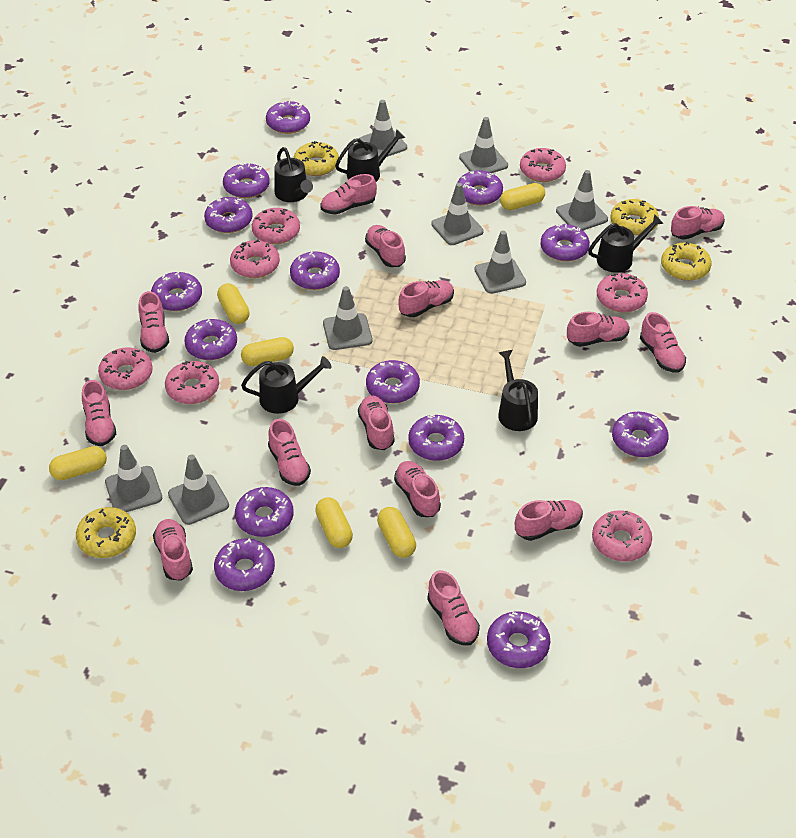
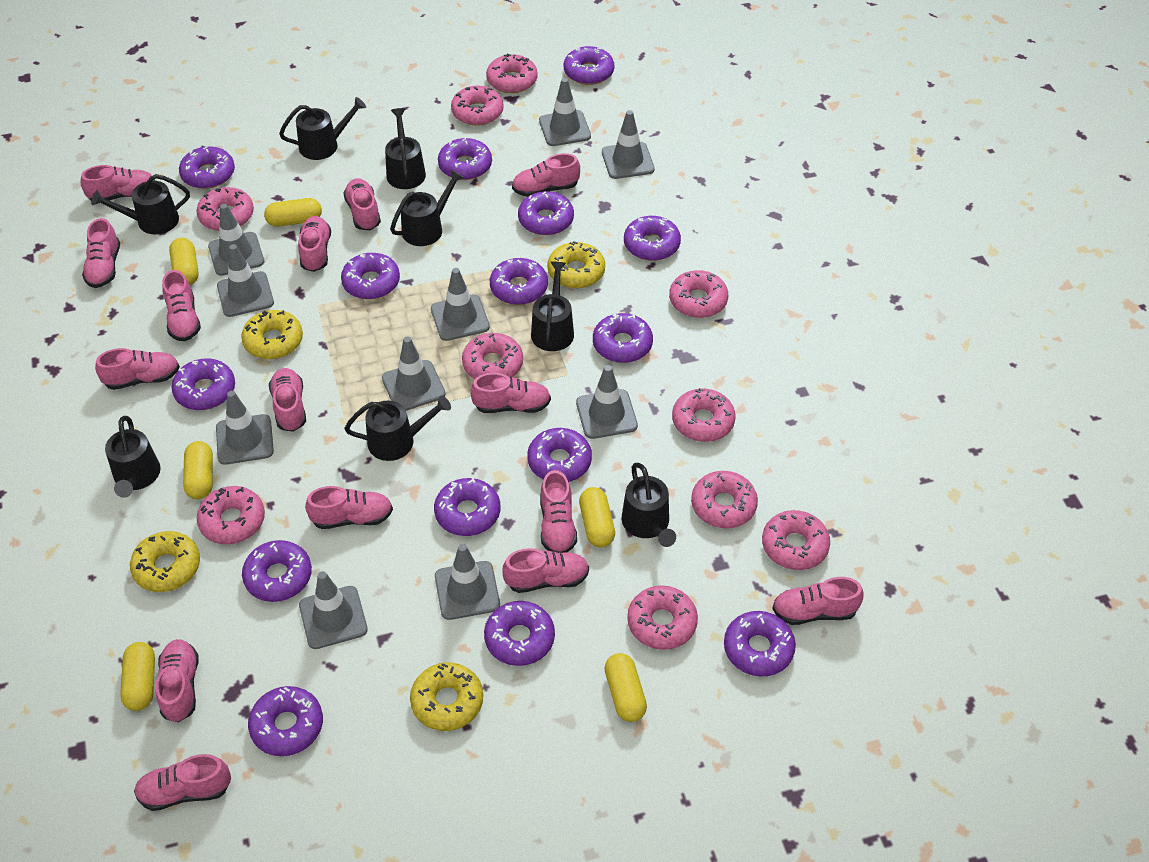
black watering can: [241,356,331,414] [275,147,313,202] [335,129,405,182] [498,350,538,431] [588,214,663,273] = 5 -> [91,174,190,234] [105,416,161,498] [279,97,366,160] [345,395,451,461] [385,108,426,189] [390,169,464,246] [531,261,574,351] [622,463,676,547] = 8
grey traffic cone: [105,445,162,512] [168,454,229,525] [323,286,372,350] [359,100,407,157] [431,183,484,245] [459,117,508,173] [474,231,526,294] [556,170,608,231] = 8 -> [208,204,264,276] [216,391,274,465] [217,244,274,317] [299,571,368,649] [382,337,446,411] [431,268,490,341] [435,544,500,620] [539,78,591,146] [576,365,638,439] [602,110,655,179] = 10
pink donut: [98,348,153,390] [165,361,219,404] [230,239,280,278] [252,208,300,244] [520,148,566,182] [592,510,652,561] [597,273,648,313] = 7 -> [196,187,254,231] [197,486,265,544] [451,86,504,126] [462,333,523,379] [486,54,538,93] [627,585,698,650] [669,270,728,318] [672,388,736,442] [691,471,758,528] [762,510,830,570] = 10
pink shoe: [82,380,116,446] [139,291,169,353] [153,519,193,581] [268,419,311,486] [321,174,377,215] [358,396,395,450] [365,225,406,267] [394,461,441,517] [398,280,454,317] [427,570,480,646] [515,500,583,541] [567,312,630,347] [640,312,686,373] [671,206,725,240] = 14 -> [81,165,155,200] [82,218,120,288] [95,348,180,390] [134,754,231,811] [156,639,199,722] [162,270,201,341] [269,368,306,432] [298,216,331,272] [305,486,393,529] [343,178,381,230] [470,373,551,413] [502,548,589,593] [512,153,580,197] [540,470,577,553] [772,577,863,625] = 15
purple donut: [151,272,202,311] [184,319,237,360] [204,197,253,233] [214,538,275,591] [223,163,270,198] [235,487,294,537] [266,101,310,134] [290,251,340,290] [366,360,420,403] [408,415,464,461] [457,170,503,206] [487,612,550,668] [540,224,590,262] [612,412,669,457] = 14 -> [172,358,235,410] [179,146,235,189] [242,540,312,602] [248,686,323,756] [341,253,400,299] [434,478,500,536] [438,138,492,180] [484,601,555,666] [490,258,548,305] [518,191,574,235] [527,428,592,482] [564,46,614,85] [593,313,653,363] [624,216,681,261] [724,611,796,677] = 15

